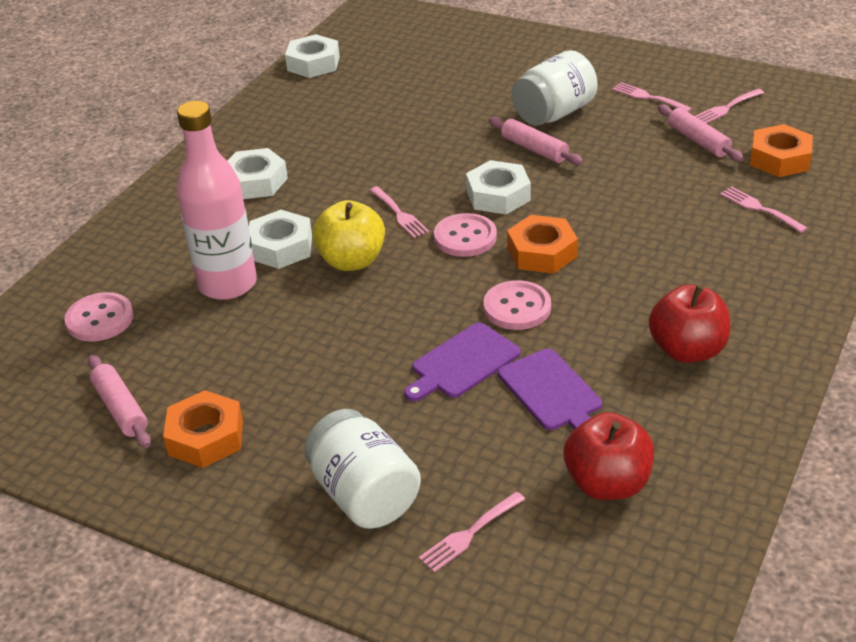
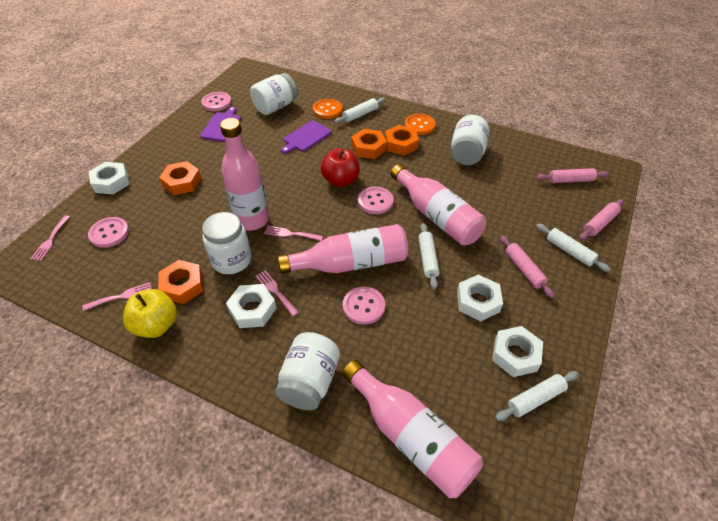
orange button: none = 0 -> [313,99,343,119] [405,114,436,135] = 2
orange nut: [163,390,243,468] [507,215,578,274] [750,124,813,177] = 3 -> [158,260,204,304] [159,161,201,195] [351,129,387,159] [385,125,419,156] = 4
pink bottle: [177,101,257,300] = 1 -> [220,118,269,231] [278,224,408,274] [342,360,483,498] [391,164,486,246] = 4
pink button: [64,292,134,342] [434,213,497,257] [483,280,551,330] = 3 -> [88,217,129,248] [201,92,232,111] [343,287,385,324] [358,187,394,214] = 4
pink fork: [369,186,429,238] [419,491,525,573] [612,82,692,112] [695,89,764,124] [720,187,808,233] = 5 -> [31,215,70,261] [82,282,152,311] [256,270,299,316] [264,226,323,241] = 4
red apple: [564,412,654,500] [649,285,730,363] = 2 -> [320,148,360,187] = 1
white jar: [304,409,421,529] [512,50,598,126] = 2 -> [202,212,251,274] [250,73,298,115] [275,332,340,410] [451,115,489,165] = 4
white rolling pin: none = 0 -> [334,97,385,124] [418,223,440,289] [495,371,578,421] [536,224,611,272] = 4

